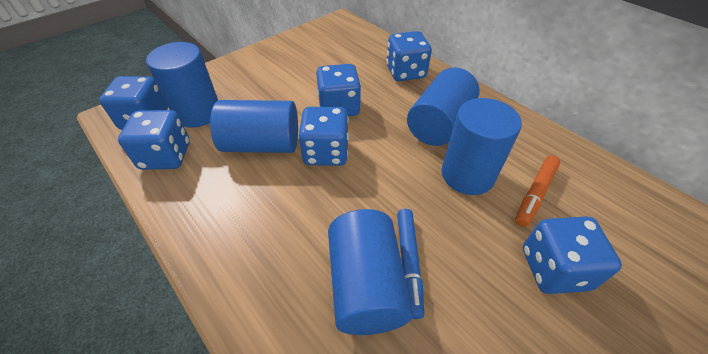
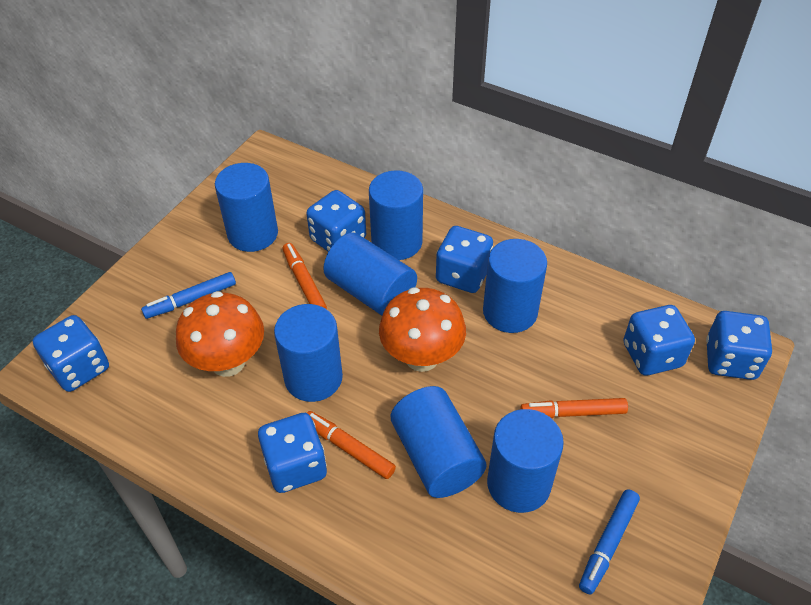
blue cylinder: [146,42,218,128] [210,100,298,153] [328,209,413,335] [407,67,480,146] [442,98,522,195] = 5 -> [215,163,278,252] [274,304,343,402] [323,233,417,316] [369,170,423,260] [391,386,487,498] [483,239,547,333] [487,409,564,513] = 7
blue marker: [397,209,424,319] = 1 -> [141,272,236,319] [579,490,640,594] = 2
orange marker: [515,156,560,227] = 1 -> [283,243,327,309] [307,411,396,479] [520,398,628,418] = 3
orange mushroom: none = 0 -> [176,291,264,377] [379,287,466,372] = 2

